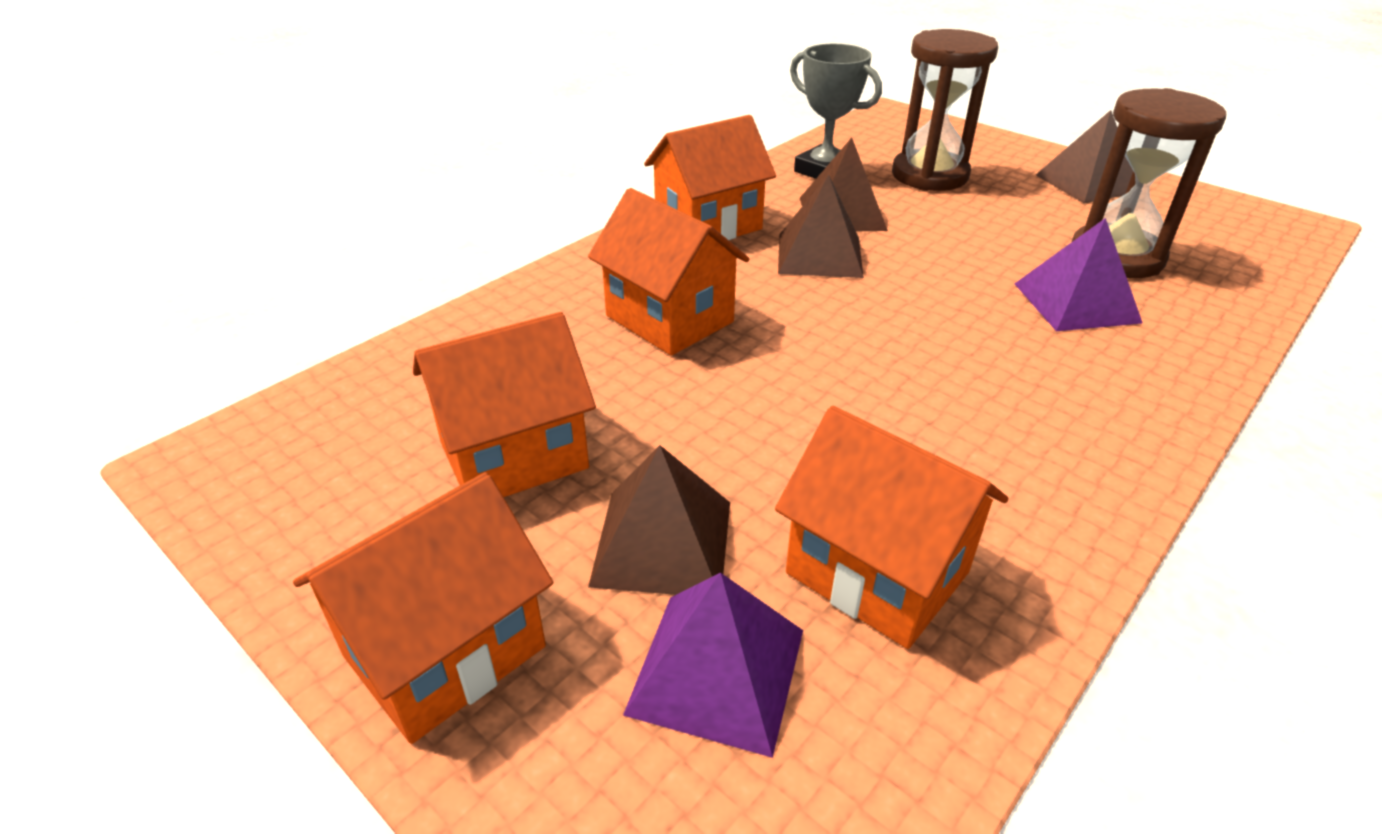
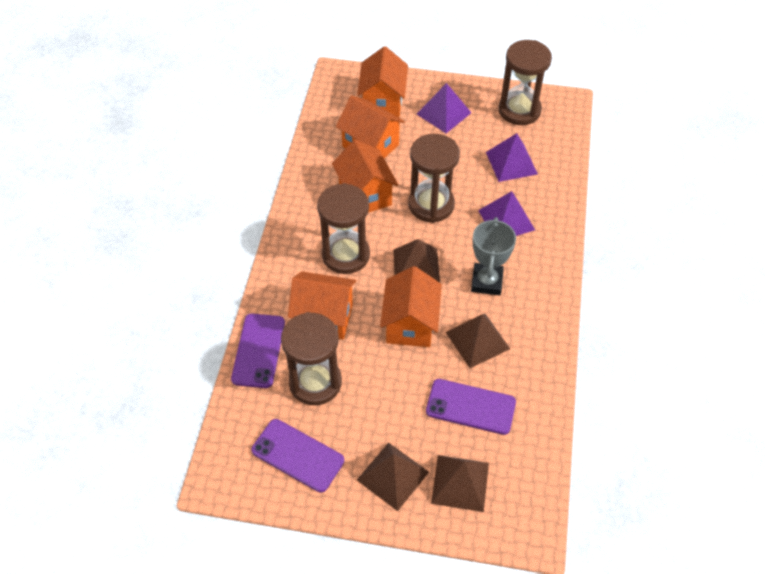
brown hourglass: [892,29,998,191] [1072,88,1226,278] = 2 -> [281,312,342,405] [317,183,370,274] [408,134,460,223] [498,40,552,125] = 4
purple phone: none = 0 -> [231,314,285,388] [251,419,344,493] [426,379,516,435] = 3
purple pyramid: [623,573,803,758] [1015,218,1143,331] = 2 -> [417,83,472,133] [478,191,535,236] [486,133,538,182] = 3

